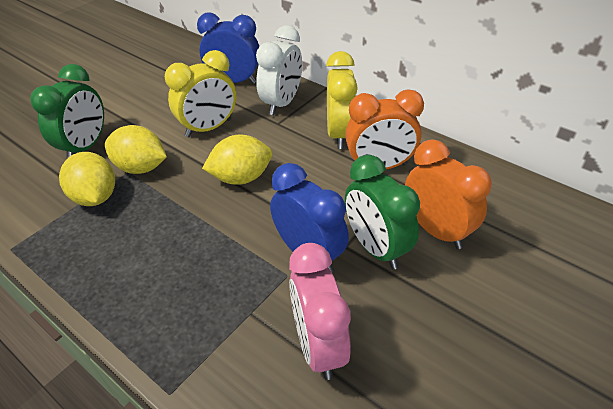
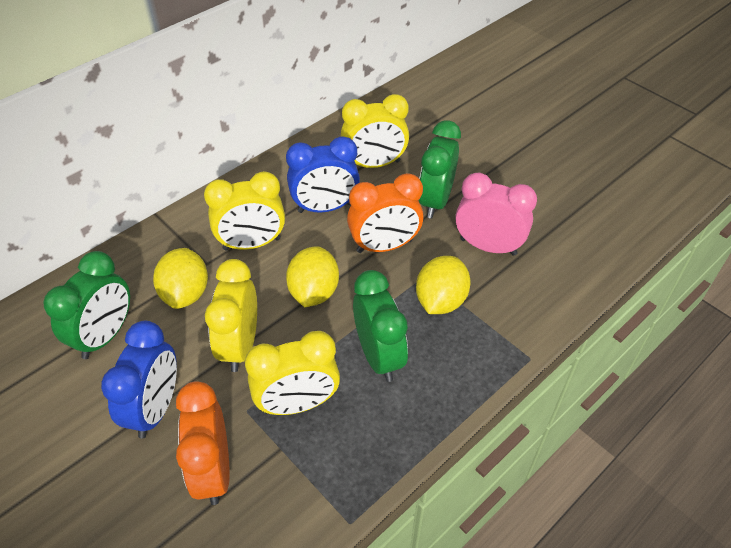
green clock: [30,64,104,158] [345,155,420,270] = 2 -> [43,251,130,359] [353,270,408,382] [419,120,461,219] = 3
white clock: [256,25,302,115] = 1 -> none = 0
yellow clock: [165,50,236,137] [326,51,358,149] = 2 -> [204,171,285,250] [205,259,257,372] [245,331,340,415] [341,94,409,168] = 4

